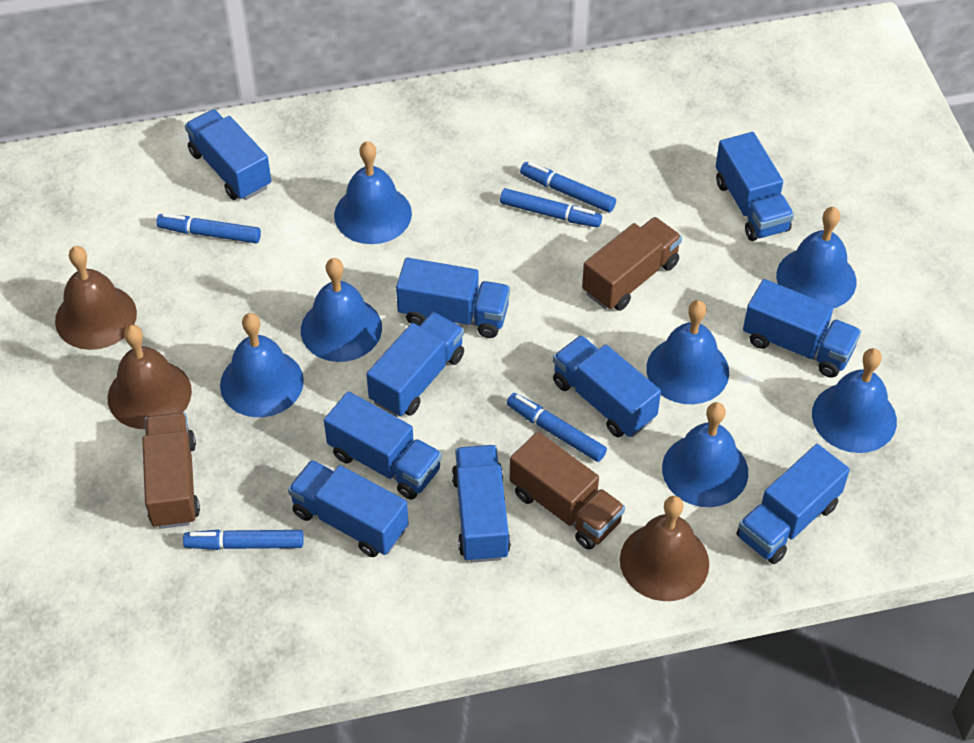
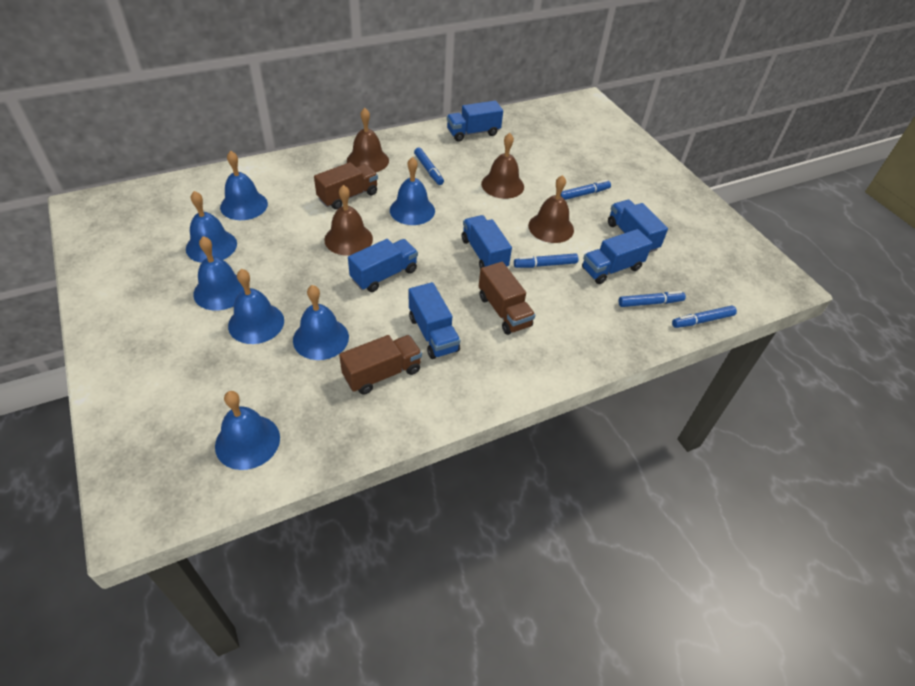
blue truck: [185,109,271,200] [288,460,409,557] [324,391,442,500] [366,312,464,417] [396,258,510,338] [452,445,511,563] [553,335,661,437] [716,132,794,241] [737,444,850,564] [743,279,861,378] = 10 -> [348,239,418,292] [409,282,460,359] [447,101,503,142] [462,215,512,269] [582,229,652,284] [608,200,668,253] = 6
brown bell: [55,246,137,350] [108,325,192,429] [620,496,709,601] = 3 -> [324,185,373,256] [347,108,389,172] [481,133,524,199] [528,175,574,243] = 4

